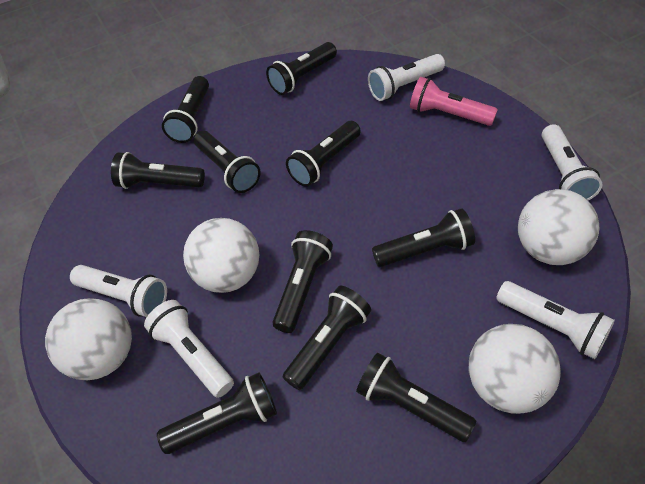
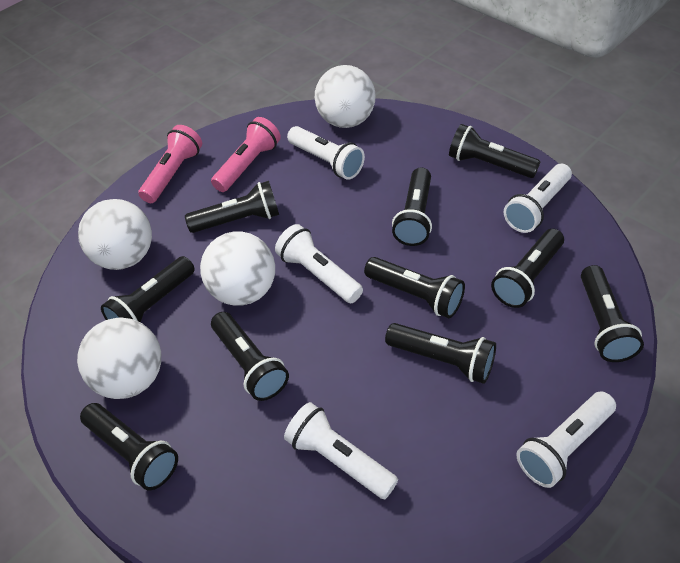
pink flashlight: [410,77,498,126] = 1 -> [138,125,202,203] [211,117,281,192] = 2

